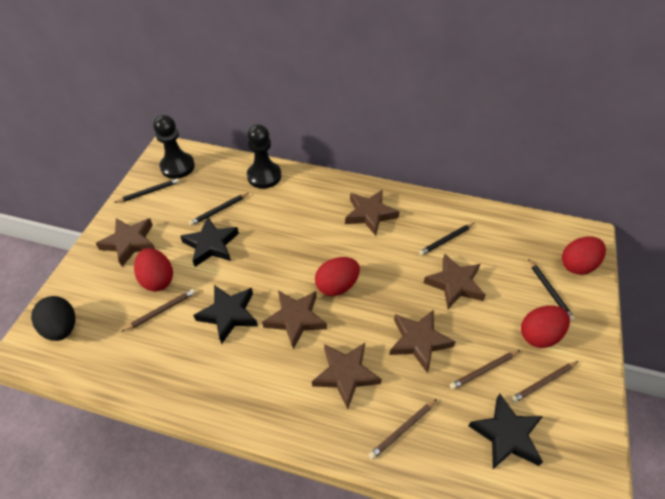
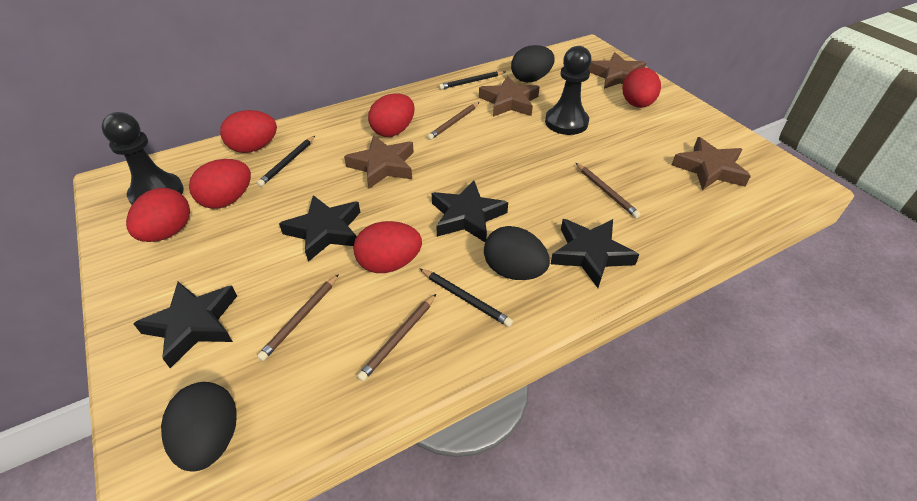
black egg: [31,296,75,341] = 1 -> [161,382,237,472] [484,226,550,280] [511,45,555,82] = 3
black pencil: [114,178,180,203] [189,193,249,226] [419,223,474,256] [528,259,575,321] = 4 -> [257,136,315,187] [420,269,513,327] [439,71,505,89] = 3
black star: [180,217,239,267] [193,285,258,344] [469,394,543,469] = 3 -> [133,282,237,368] [279,195,360,262] [432,180,508,242] [551,219,639,288] = 4
brown star: [95,218,155,267] [262,290,327,349] [312,343,382,409] [345,189,400,236] [389,310,456,373] [423,253,486,309] = 6 -> [344,135,414,189] [479,76,540,117] [588,52,647,89] [672,137,751,190] = 4
red egg: [134,248,173,291] [315,257,360,296] [521,306,570,348] [562,236,606,275] = 4 -> [126,188,190,242] [189,159,251,209] [220,110,277,153] [353,221,422,273] [368,93,414,137] [622,67,661,108] = 6

